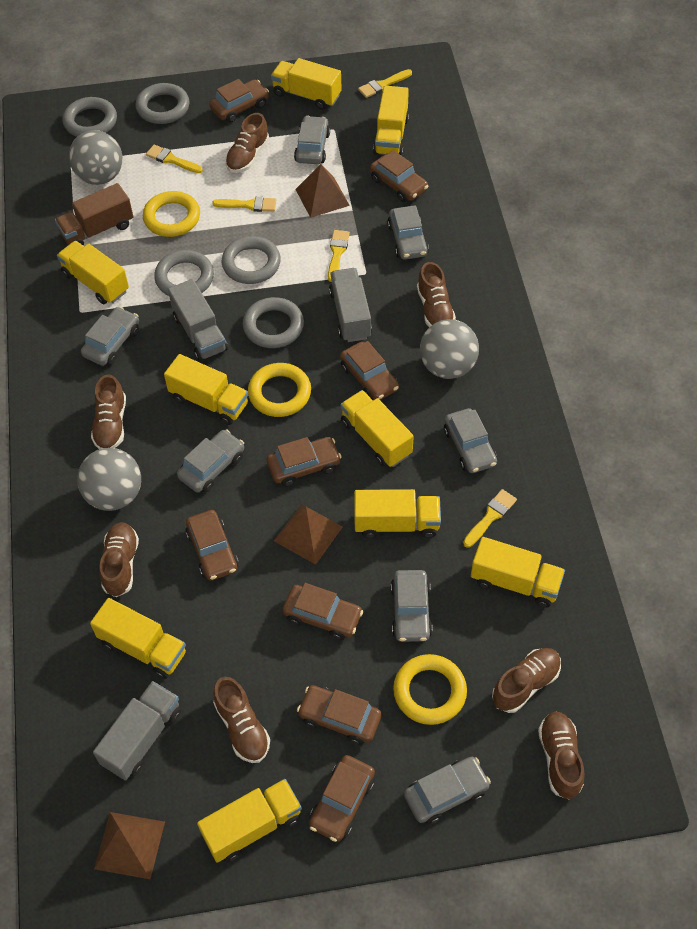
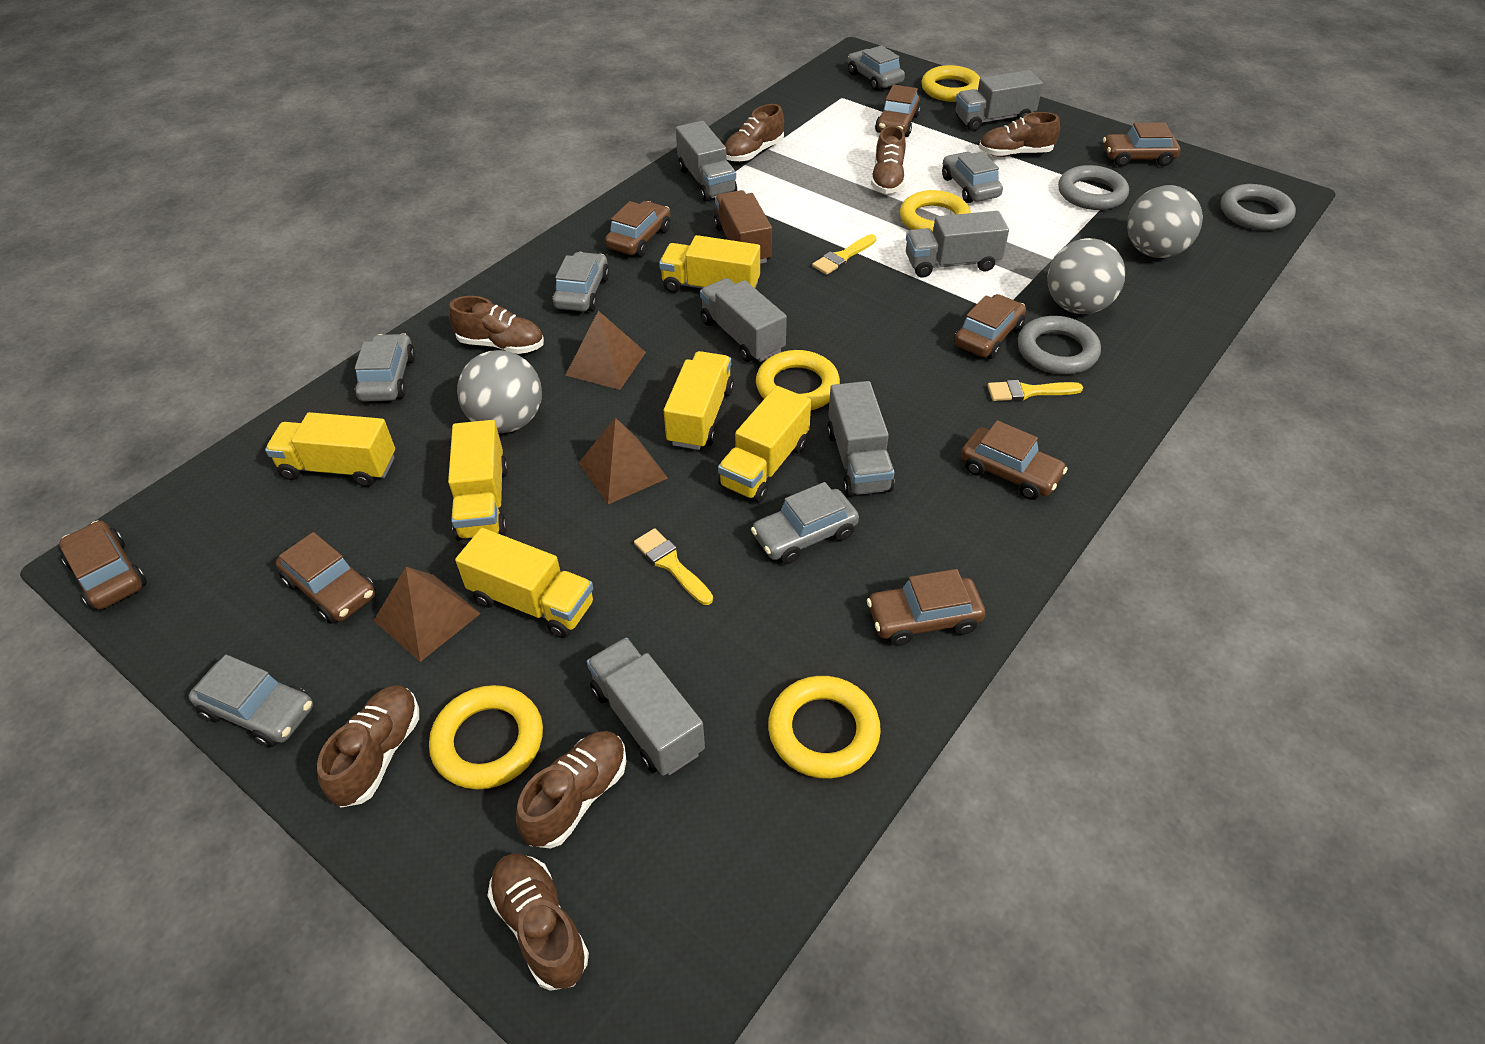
grey car: [81,307,139,366] [177,429,244,492] [294,116,330,164] [387,205,429,260] [391,570,433,642] [404,757,491,824] [444,408,497,473] = 7 -> [189,655,313,747] [355,333,415,401] [552,252,610,312] [751,482,859,564] [848,45,905,91] [942,151,1003,203] = 6
grey ring: [63,97,117,137] [136,83,189,124] [154,250,214,296] [222,236,281,284] [243,297,304,348] = 5 -> [1018,316,1101,375] [1058,165,1129,210] [1221,184,1296,231] = 3
grey truck: [93,681,181,780] [168,279,228,361] [329,268,372,342] = 3 -> [587,638,705,776] [676,121,737,202] [700,278,787,362] [827,381,895,497] [906,211,1009,278] [956,70,1043,131] = 6
yellow brush: [146,145,203,173] [212,197,276,212] [328,230,350,282] [358,69,412,98] [463,489,517,548] = 5 -> [634,528,713,605] [812,234,876,275] [987,380,1083,401] = 3
yellow ring: [143,191,200,237] [248,363,311,417] [393,654,467,725] = 3 -> [429,685,543,790] [756,350,840,410] [768,676,881,779] [900,190,971,232] [921,65,980,102] = 5
yellow truck: [57,241,129,304] [90,598,186,679] [164,354,248,425] [197,779,302,863] [271,58,342,110] [340,390,414,467] [354,489,441,538] [373,86,409,156] [471,537,565,608] = 9 -> [265,412,395,487] [448,420,508,540] [455,528,593,638] [659,235,760,293] [664,351,734,450] [718,386,811,503] = 6

